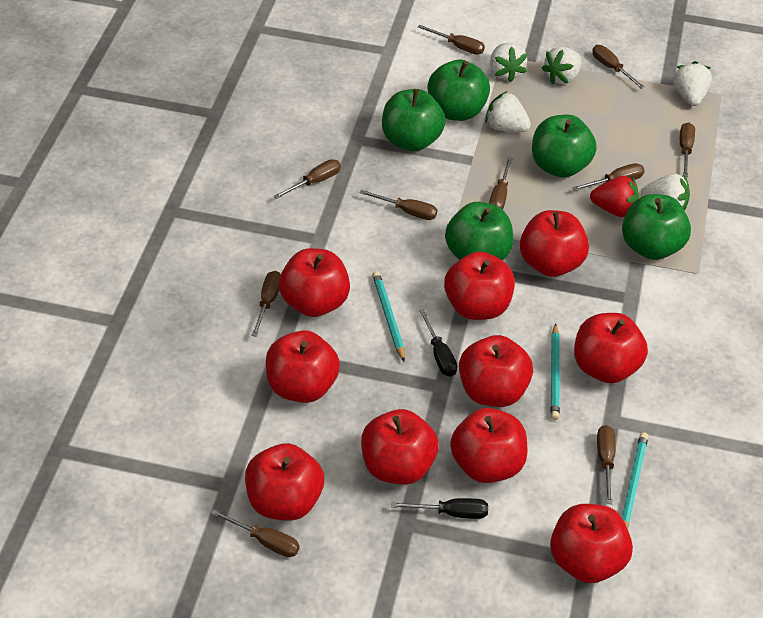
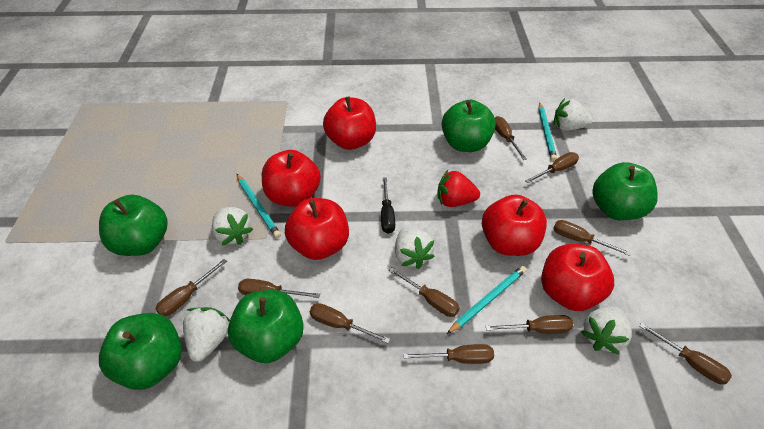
black screwdriver: [391,498,488,519] [419,309,457,377] = 2 -> [381,177,395,234] = 1
red apple: [245,443,324,521] [266,330,340,403] [279,248,350,317] [361,409,439,485] [444,252,515,320] [450,408,527,483] [459,335,533,407] [520,210,589,277] [550,504,633,583] [574,313,648,383] = 10 -> [262,150,321,207] [285,198,349,260] [323,96,376,150] [482,195,547,256] [541,244,614,311] = 5

